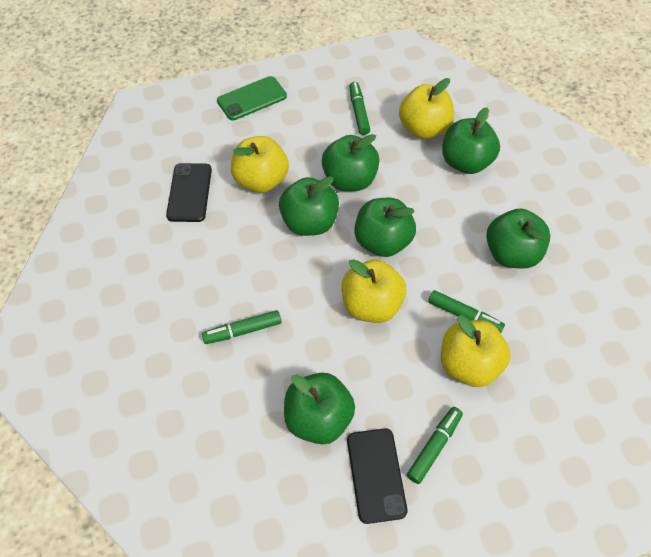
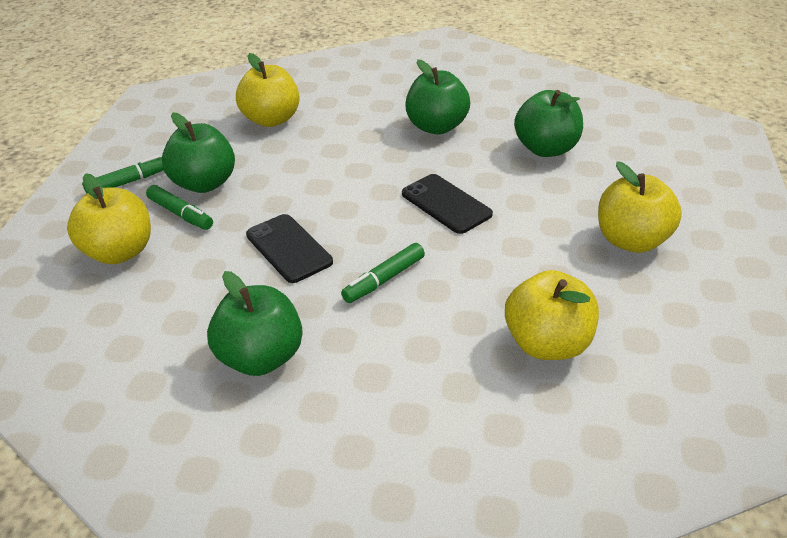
green apple: [279,176,339,236] [284,372,355,445] [322,134,380,191] [354,198,416,257] [442,107,500,174] [486,209,550,269] = 6 -> [162,113,235,193] [207,271,303,376] [405,59,470,134] [514,90,583,157] = 4
green marker: [202,310,282,344] [349,82,370,135] [407,407,463,484] [428,290,505,333] = 4 -> [82,155,164,194] [146,185,213,230] [341,243,425,303] = 3
green phone: [217,76,287,120] = 1 -> none = 0

